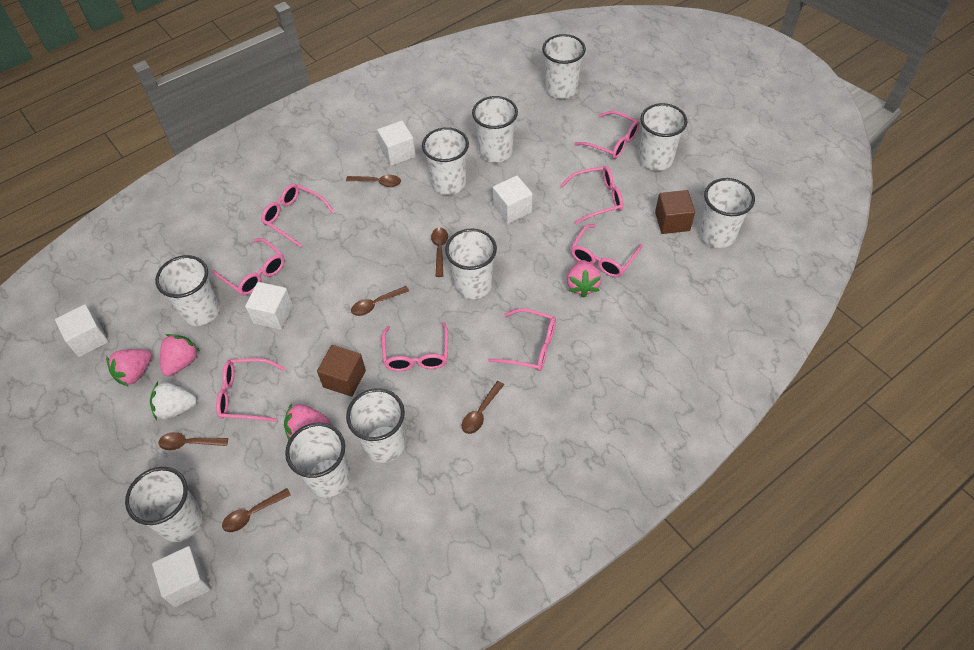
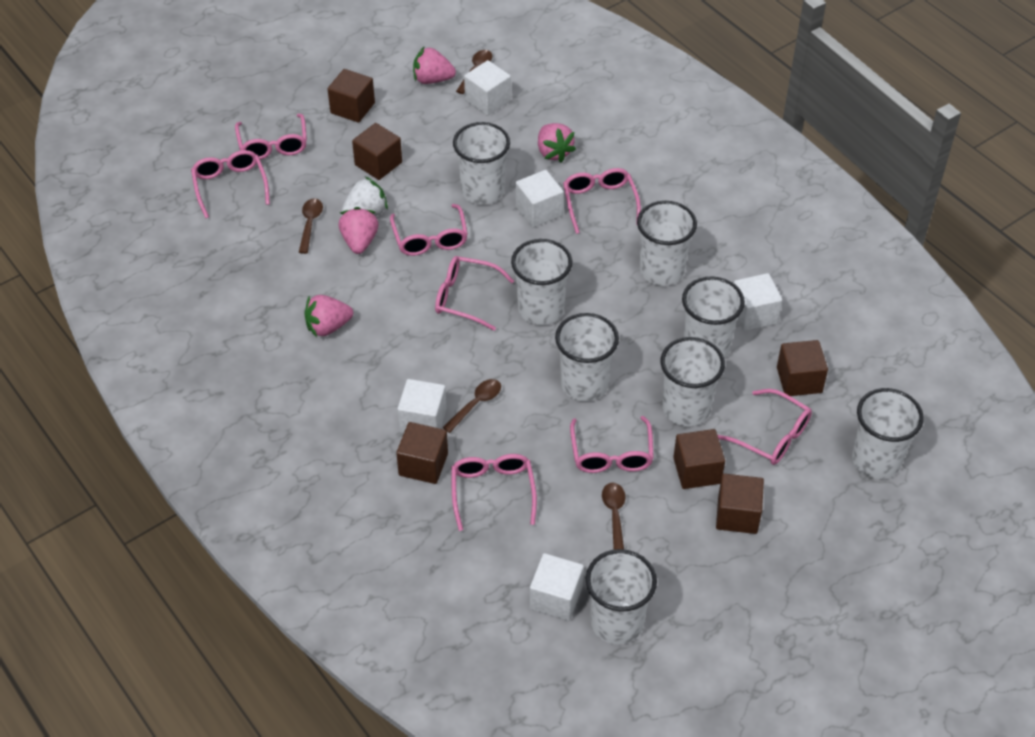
brown cube: [317,345,366,397] [655,190,695,234] = 2 -> [328,69,375,123] [352,123,402,180] [396,422,448,484] [673,429,725,489] [716,474,764,534] [777,340,828,396] = 6
brown spoon: [158,432,228,450] [222,488,291,532] [346,175,401,187] [351,286,409,316] [431,227,448,277] [462,381,504,434] = 6 -> [299,198,323,254] [442,379,501,433] [456,50,492,94] [602,483,625,550] = 4
white cup: [125,467,202,542] [155,255,220,326] [285,423,350,497] [346,388,405,463] [422,127,469,195] [445,228,497,299] [472,96,518,162] [542,34,586,99] [639,103,687,171] [699,178,755,248] = 10 -> [453,122,510,205] [511,239,572,325] [555,313,619,401] [586,549,657,645] [637,201,697,286] [661,337,725,426] [682,276,745,359] [852,388,924,479] = 8

